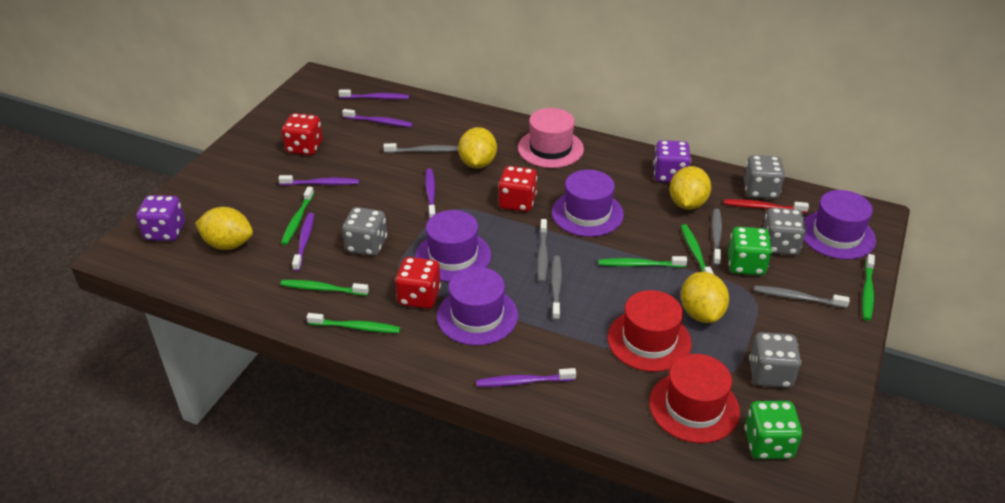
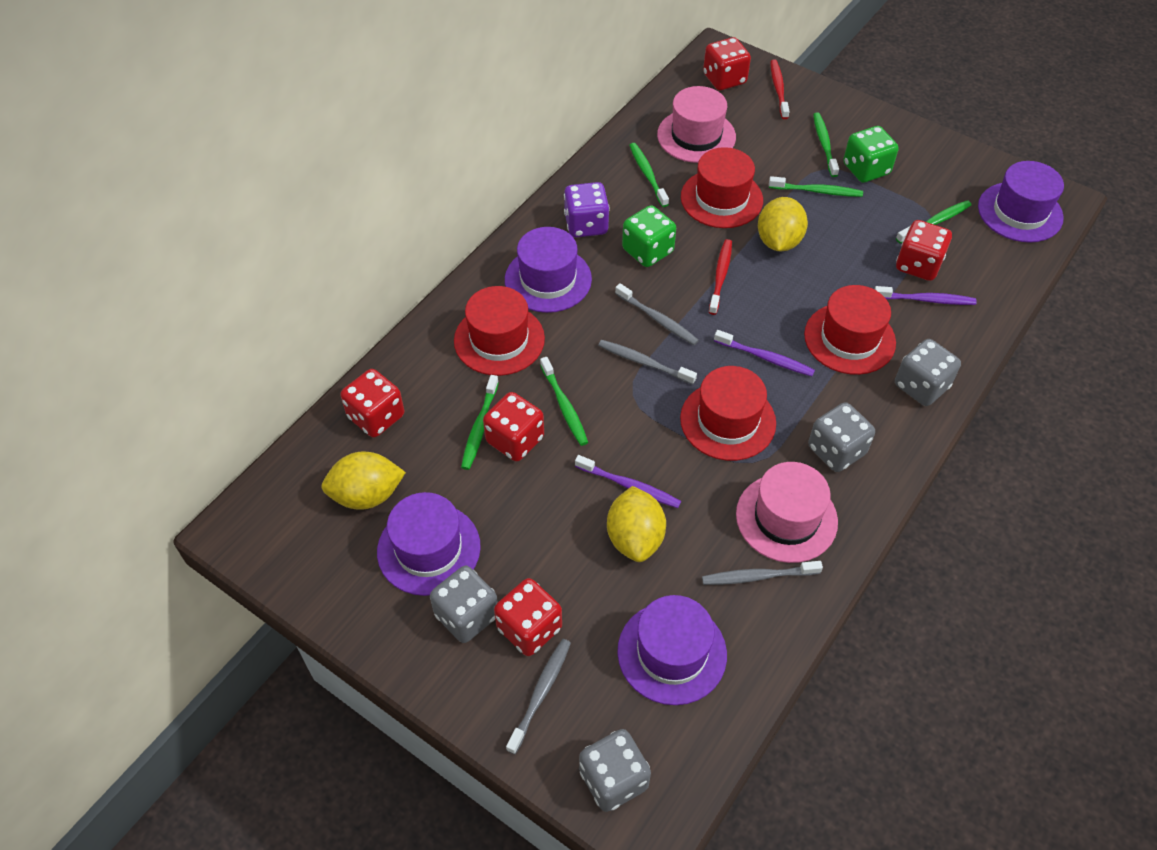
grey toothbrush: [383,143,458,153] [537,219,548,283] [551,256,562,321] [712,208,722,266] [754,286,850,308] = 5 -> [506,639,571,754] [598,340,697,385] [615,283,699,345] [702,561,823,585] = 4
pink hat: [518,108,584,168] = 1 -> [657,86,736,163] [736,462,838,563] = 2
purple dice: [136,195,185,241] [653,140,691,183] = 2 -> [564,182,610,238] = 1
purple toothbrush: [278,175,359,186] [292,213,314,271] [338,89,409,99] [342,109,413,127] [425,169,436,219] [476,368,576,387] = 6 -> [575,455,681,508] [714,330,815,376] [874,286,977,305] = 3
red dice: [282,113,323,155] [395,257,441,309] [498,166,537,212] = 3 -> [341,369,404,438] [483,392,544,461] [494,578,562,656] [703,37,751,90] [896,220,952,281] = 5
red hat: [607,290,692,372] [649,354,740,443] = 2 -> [454,286,545,376] [680,366,776,461] [681,147,763,228] [804,285,896,375] = 4
red toothbrush: [724,199,809,213] = 1 -> [709,239,732,315] [770,60,790,119] = 2
yellow lemon: [195,207,253,250] [458,127,497,169] [669,166,711,210] [681,272,729,323] = 4 -> [321,451,406,510] [607,486,666,562] [758,197,808,251] = 3

